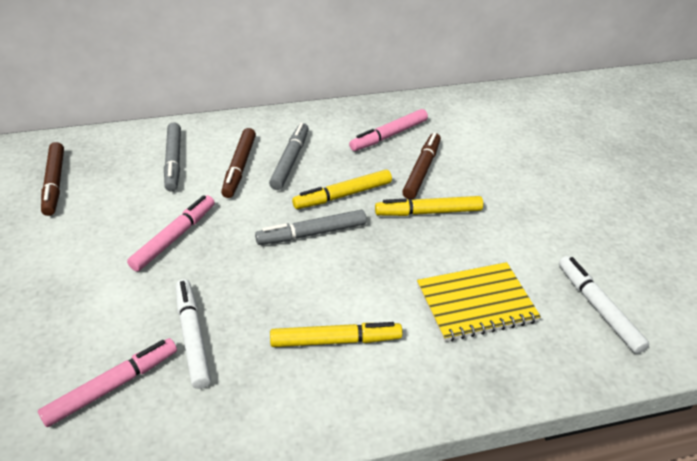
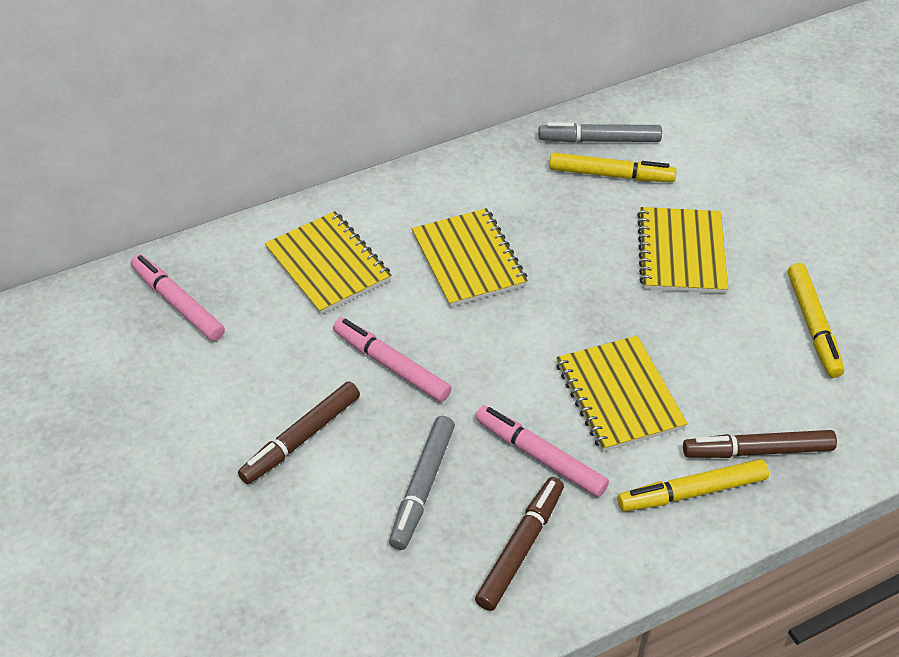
grey marker: [164,122,181,192] [255,210,367,245] [269,123,309,190] = 3 -> [389,416,455,550] [538,122,662,143] = 2
white marker: [176,279,211,389] [559,256,649,354] = 2 -> none = 0
yellow notebook: [417,262,541,342] = 1 -> [265,211,392,314] [412,208,528,307] [556,336,688,452] [637,207,728,293] = 4

